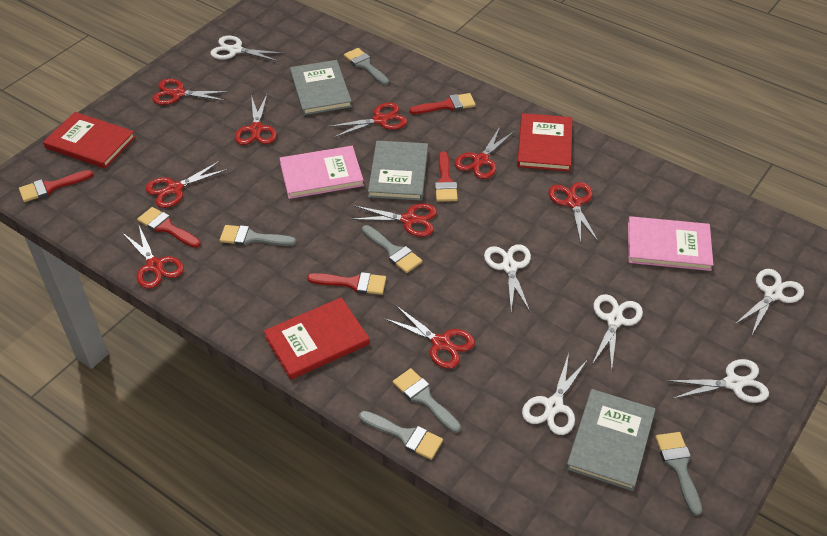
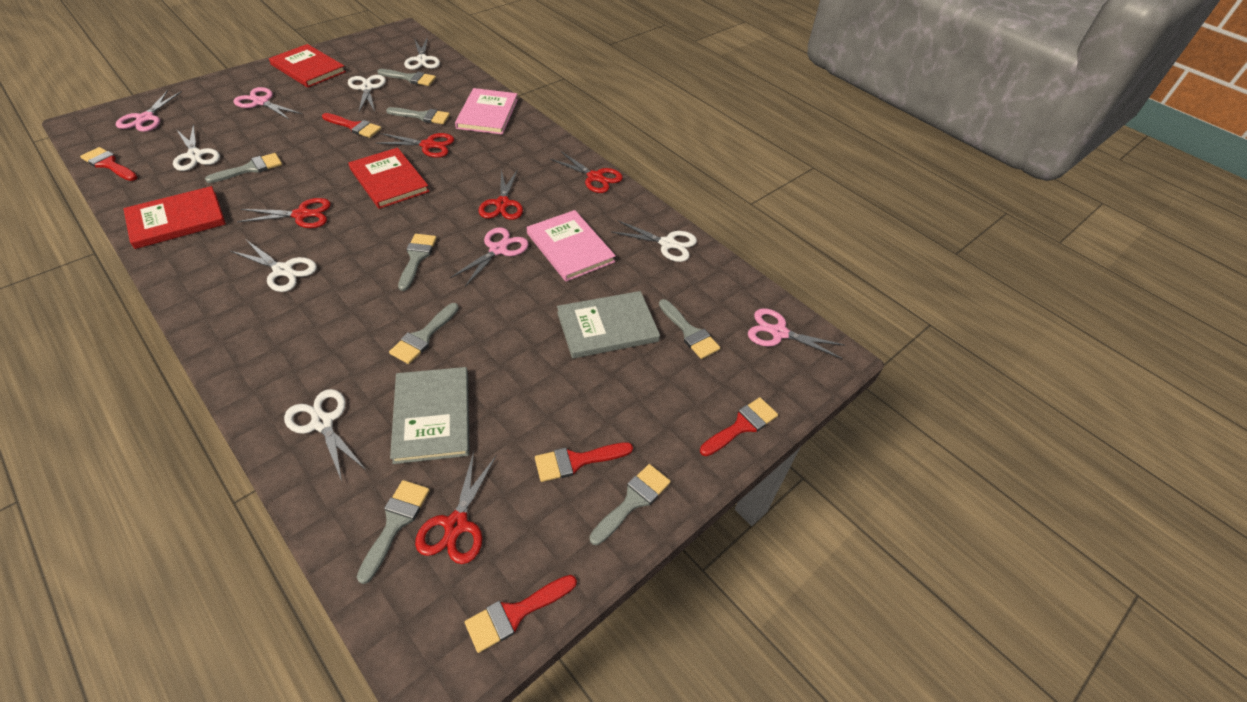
grey book: [290,60,352,115] [368,141,428,201] [566,389,656,491] = 3 -> [390,367,470,464] [557,291,660,359] = 2
grey brush: [220,225,296,246] [344,48,389,85] [359,411,443,460] [362,225,422,273] [393,368,461,433] [655,432,702,516] = 6 -> [205,153,282,183] [357,480,430,584] [377,69,436,86] [386,107,450,124] [389,303,459,364] [398,234,437,291] [589,464,671,545] [659,299,720,359] = 8
pink scissors: none = 0 -> [116,90,182,132] [234,87,302,120] [450,227,529,287] [748,308,845,359] = 4
red scissors: [123,226,184,289] [145,161,229,208] [152,79,230,105] [235,95,277,145] [328,102,407,138] [351,203,437,237] [384,306,475,369] [454,127,515,179] [548,182,598,243] = 9 -> [237,198,331,228] [375,133,454,158] [415,451,497,564] [478,169,523,220] [550,152,623,193] = 5

